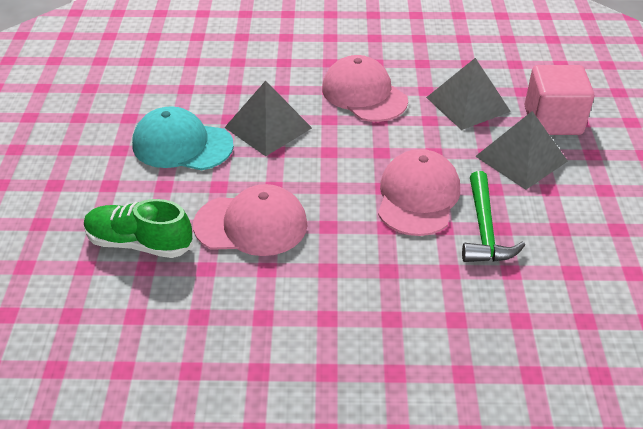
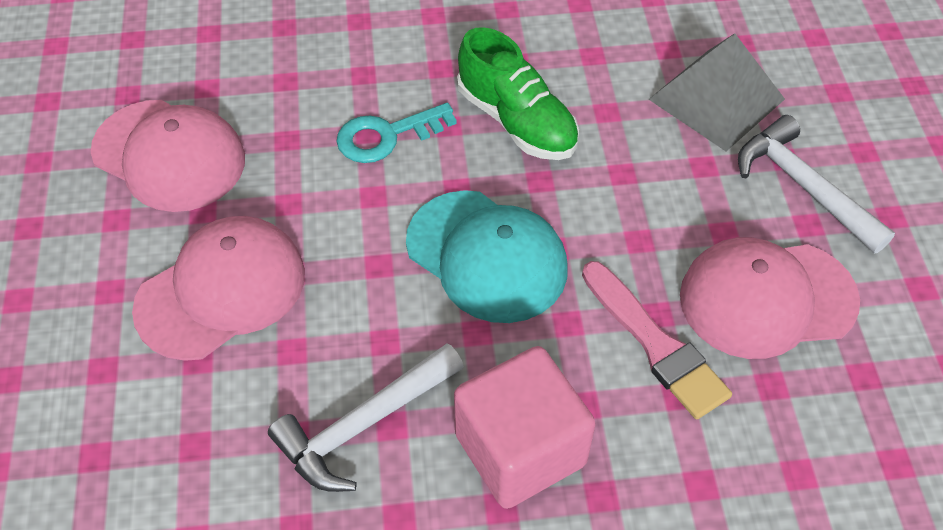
green hammer: [462,171,525,262] = 1 -> none = 0
grey pyramid: [224,81,312,156] [426,58,511,130] [475,111,568,190] = 3 -> [648,33,785,151] = 1
pink brush: none = 0 -> [582,261,732,420] = 1
turquoise key: none = 0 -> [336,103,457,163] = 1
white hammer: none = 0 -> [268,343,464,492] [738,115,895,254] = 2

